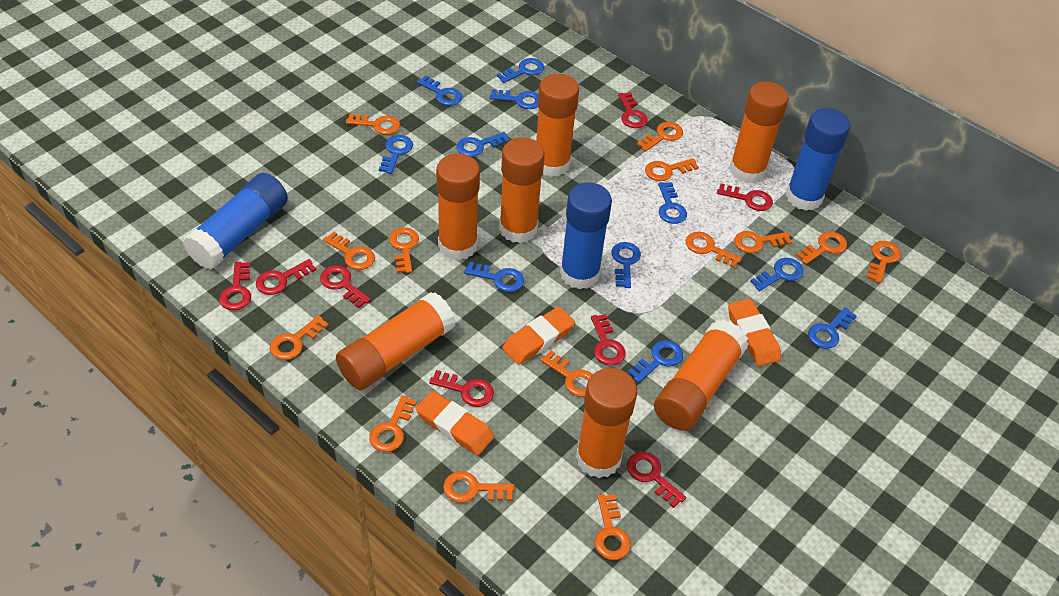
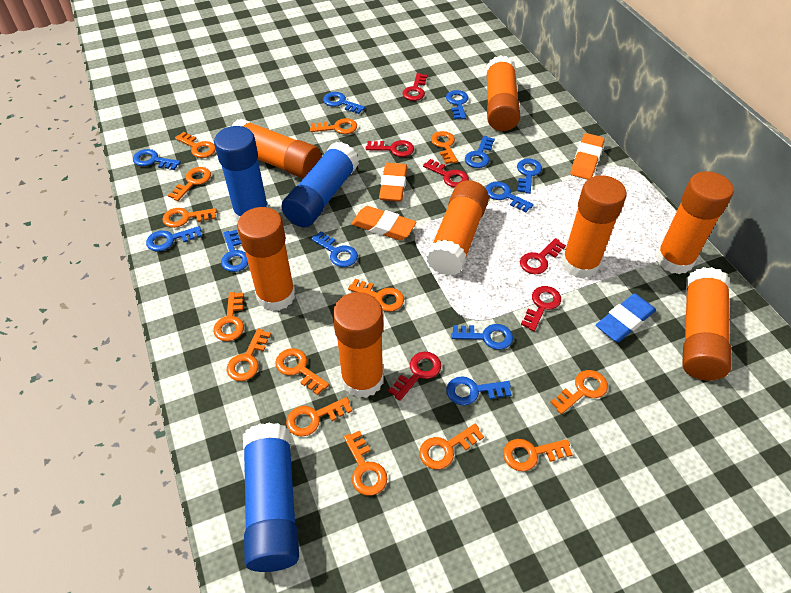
blue eraser: none = 0 -> [596,293,656,342] = 1
orange glue stick: [336,292,456,390] [436,154,480,260] [499,137,545,243] [536,74,579,177] [576,368,637,478] [654,320,749,431] [729,81,789,183] = 7 -> [232,119,321,179] [237,207,295,311] [333,292,384,398] [426,180,489,276] [486,55,520,131] [562,175,627,279] [656,171,733,274] [682,267,732,380] = 8
red key: [219,262,251,311] [256,259,316,295] [320,265,371,308] [429,370,494,407] [591,314,626,366] [618,92,648,128] [627,452,686,508] [717,184,773,211] = 8 -> [366,140,414,157] [388,352,441,401] [402,73,427,101] [423,159,469,188] [520,238,566,274] [521,286,561,331] = 6

